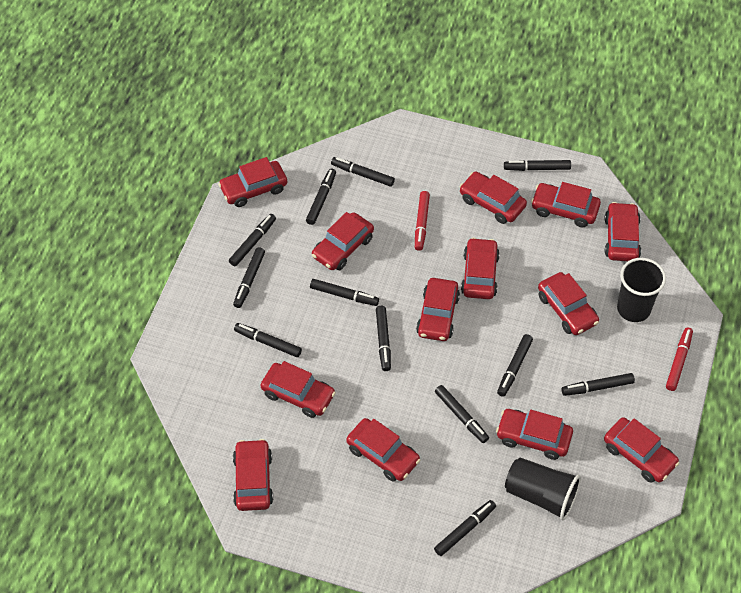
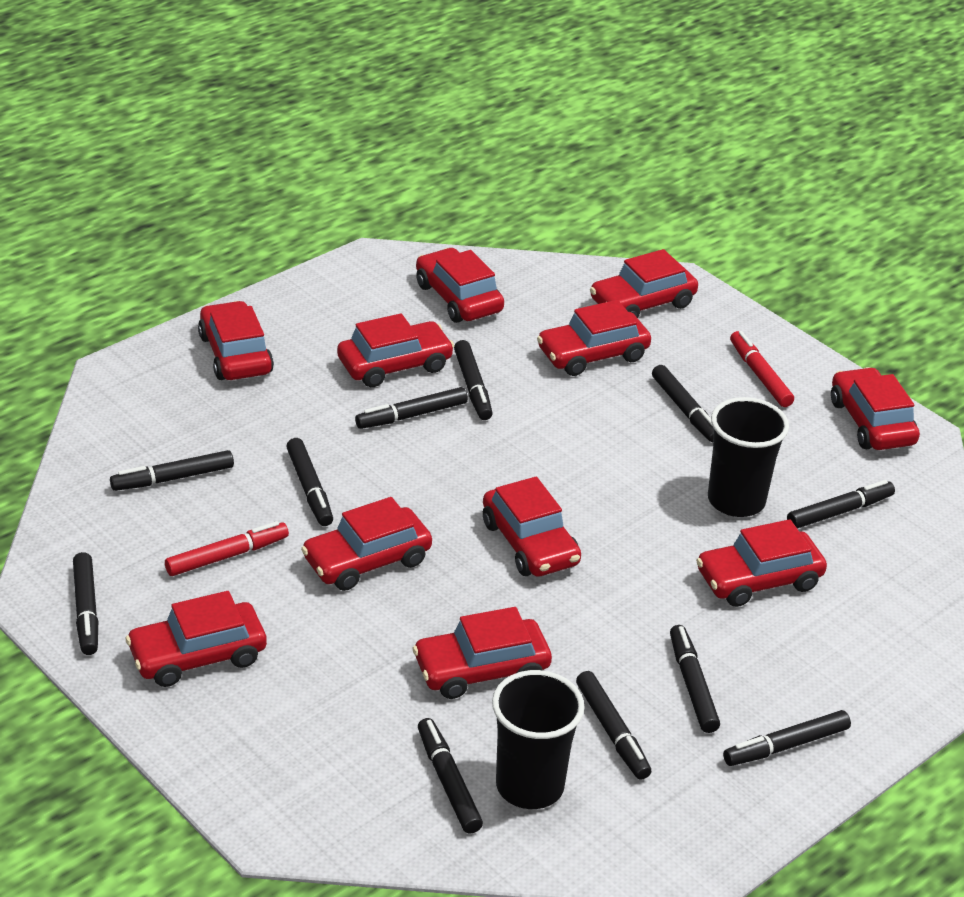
black marker: [229,214,276,266] [233,247,265,308] [234,323,302,357] [306,169,336,225] [310,279,379,306] [331,157,395,187] [376,306,391,371] [434,500,496,556] [435,385,489,443] [497,334,533,397] [504,160,571,171] [561,373,635,396] = 12 -> [73,552,98,655] [110,450,234,491] [286,438,333,526] [355,387,468,429] [418,718,483,834] [454,340,493,420] [576,671,651,780] [652,365,714,442] [670,625,720,733] [723,710,851,766] [787,480,895,529] = 11
red car: [218,157,287,207] [233,439,273,511] [261,361,336,418] [312,212,374,270] [346,418,420,482] [416,278,460,341] [459,172,527,224] [461,237,500,299] [496,409,573,460] [531,182,601,228] [538,272,599,335] [604,202,641,261] [604,417,679,483] = 13 -> [125,591,267,687] [198,301,274,380] [301,497,432,591] [337,313,454,387] [413,607,552,699] [416,248,504,323] [483,477,581,577] [537,300,651,376] [590,249,698,318] [696,519,827,607] [831,367,920,450] = 11

